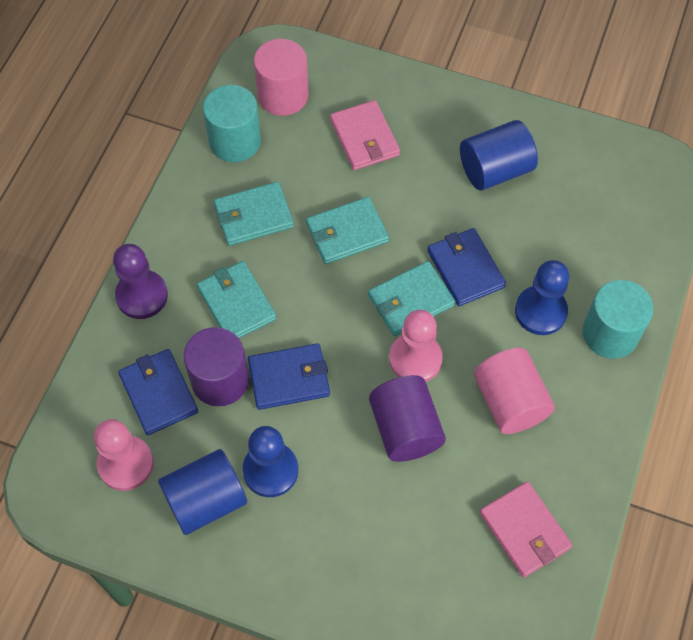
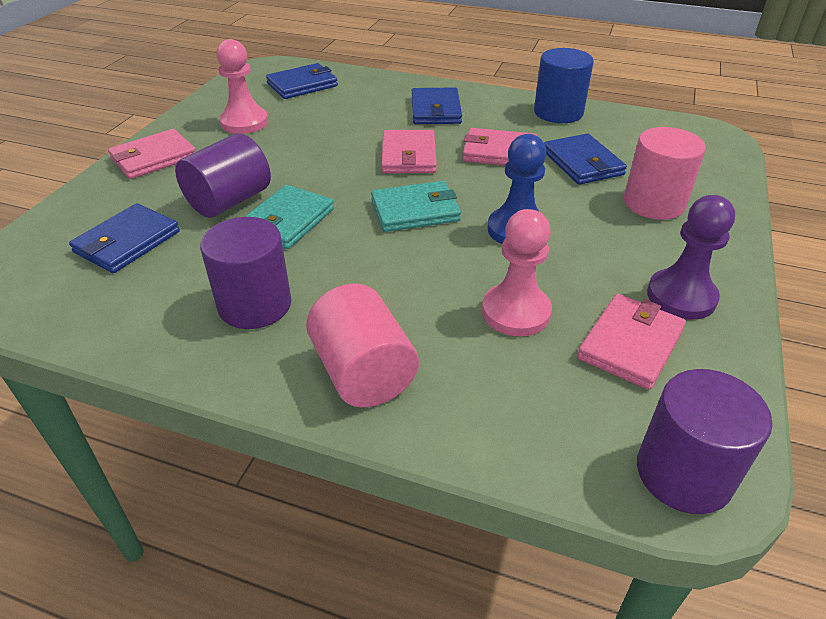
blue cylinder: [158,449,247,535] [460,120,538,191] = 2 -> [534,48,594,123] = 1
blue pawn: [242,426,298,497] [515,260,569,335] = 2 -> [487,134,547,244] = 1
blue wallet: [118,349,198,435] [248,343,330,410] [427,228,506,306] = 3 -> [69,203,180,273] [266,63,338,99] [412,88,462,124] [544,133,627,185] = 4
pink wallet: [330,100,400,170] [480,481,573,578] = 2 -> [108,129,196,179] [381,130,437,173] [462,128,537,166] [577,294,686,390] = 4
purple cylinder: [184,327,249,406] [369,375,446,462] = 2 -> [175,133,271,218] [200,217,292,329] [637,369,773,514] = 3
turquoise cylinder: [203,85,261,162] [582,280,653,359] = 2 -> none = 0
turquoise wallet: [197,261,277,338] [214,182,294,246] [306,197,389,264] [368,261,456,336] = 4 -> [245,185,334,249] [371,181,461,232] = 2

